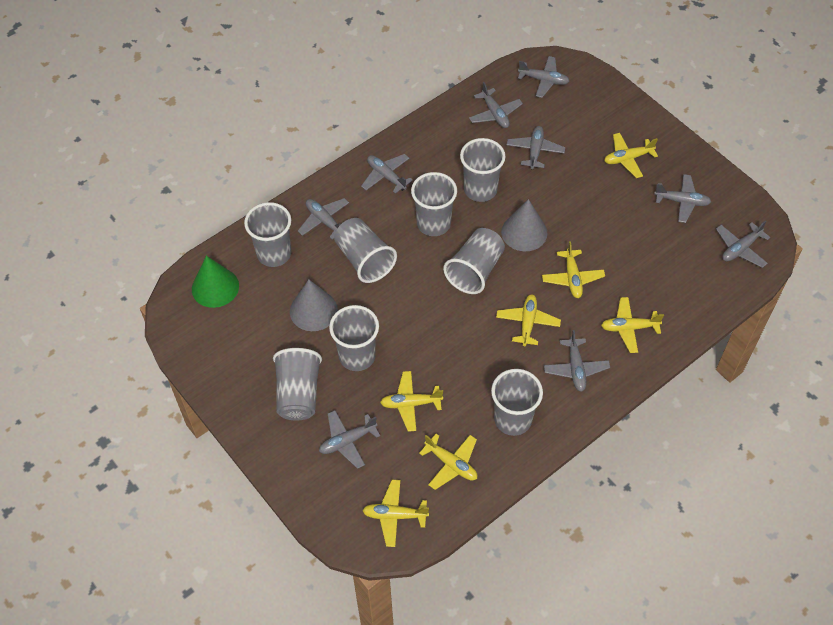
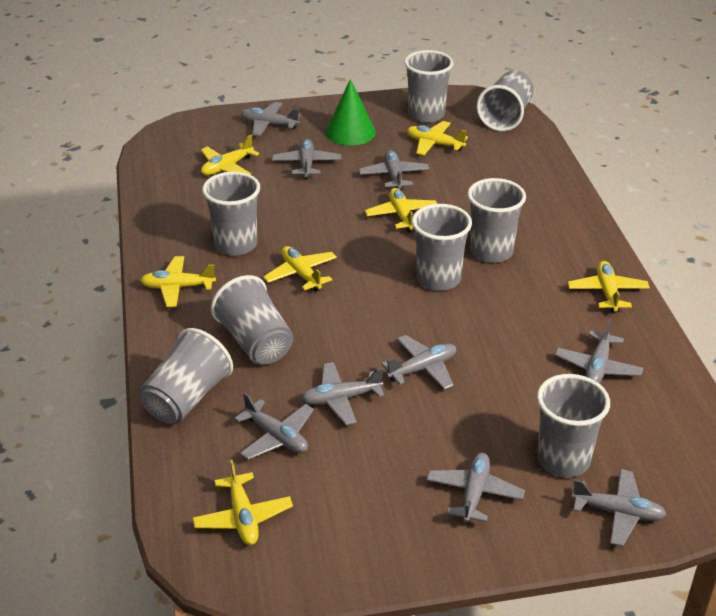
grey cone: [290,279,338,331] [501,199,547,251] = 2 -> none = 0

